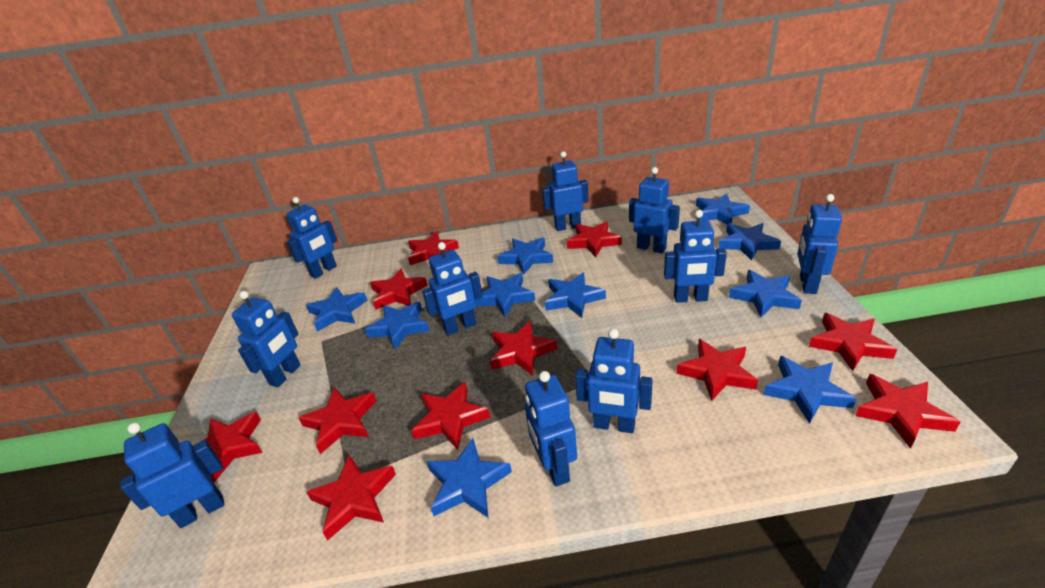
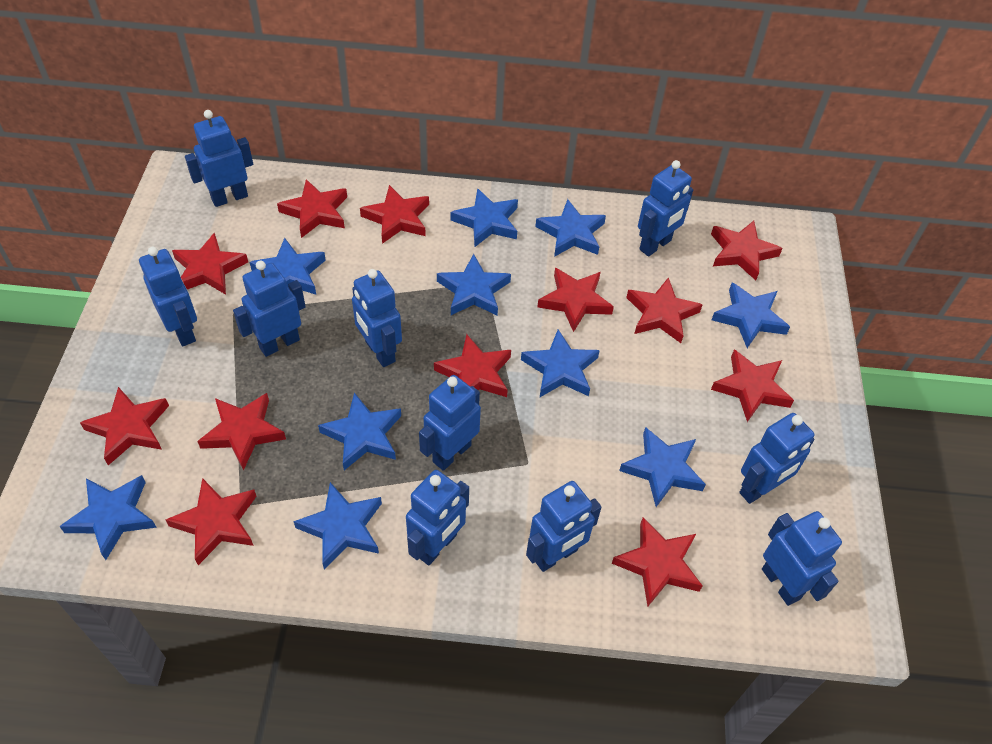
red star: [193,412,263,482] [299,388,376,454] [306,455,396,541] [370,269,428,310] [408,231,459,265] [411,382,490,450] [490,321,557,376] [567,221,622,257] [676,339,758,401] [809,313,897,371] [855,374,960,449] = 11 -> [80,387,169,465] [165,478,256,565] [172,233,248,295] [197,393,286,470] [277,179,347,238] [360,185,429,244] [434,334,511,397] [537,268,614,332] [612,518,703,606] [626,277,703,343] [711,221,783,280] [711,350,794,422] = 12

